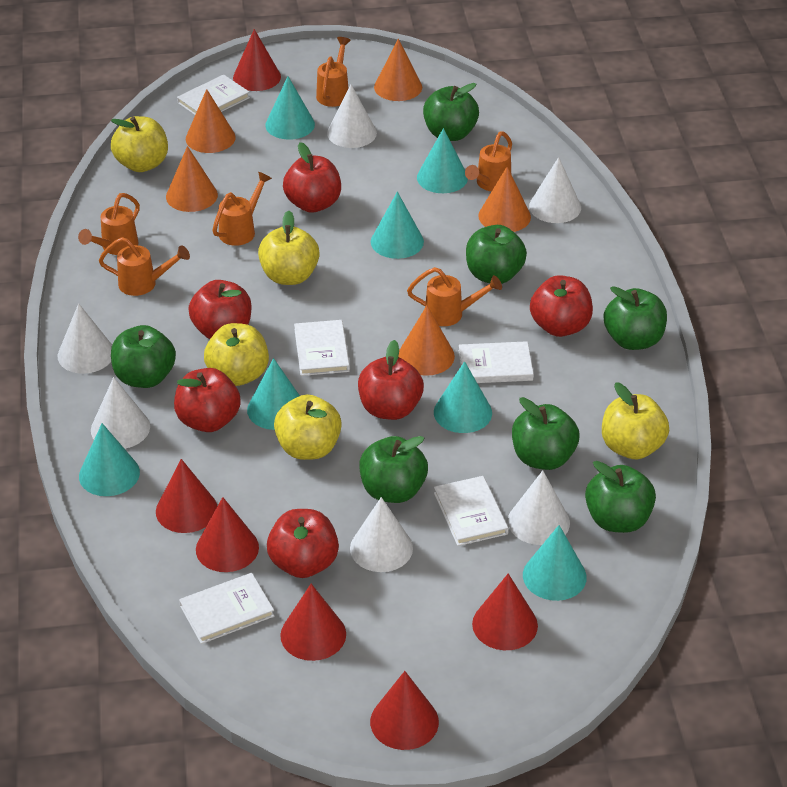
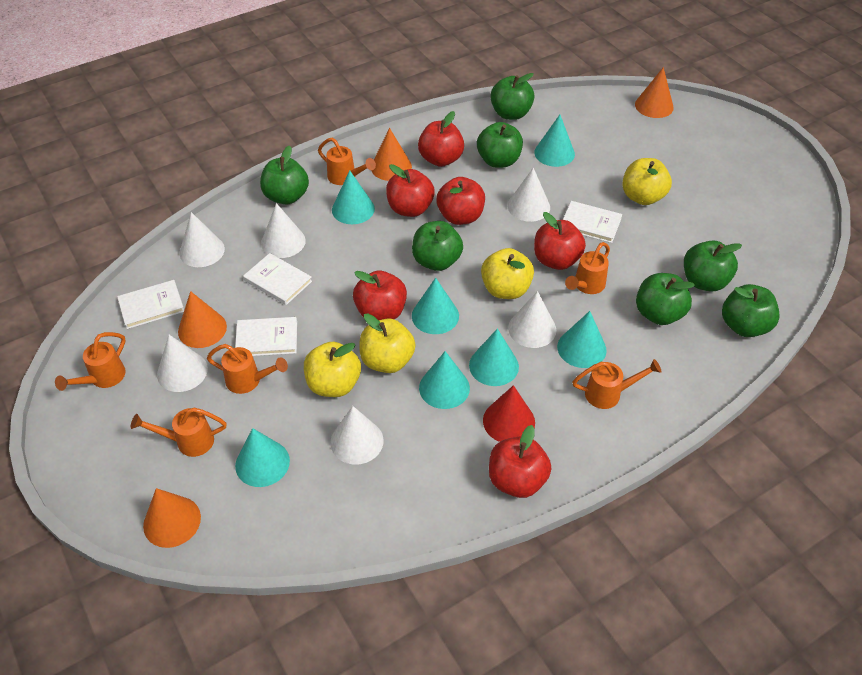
orange cone: [166,146,218,212] [186,89,236,153] [374,39,422,101] [398,306,455,376] [478,167,531,232] = 5 -> [143,488,201,548] [178,291,227,348] [371,128,412,181] [635,67,674,118] = 4
red cone: [156,459,217,533] [196,497,259,572] [233,29,281,91] [280,584,346,661] [370,671,439,750] [472,574,538,650] = 6 -> [483,385,535,442] = 1
white book: [177,74,250,115] [179,573,275,644] [294,320,350,376] [434,476,509,546] [459,341,534,383] = 5 -> [117,280,184,329] [235,317,297,356] [243,253,312,305] [563,201,622,243] = 4
yellow apple: [111,116,168,172] [204,323,269,386] [258,210,320,285] [274,394,342,460] [602,382,669,459] = 5 -> [304,342,361,397] [359,313,416,373] [481,248,534,299] [622,158,672,205] = 4

